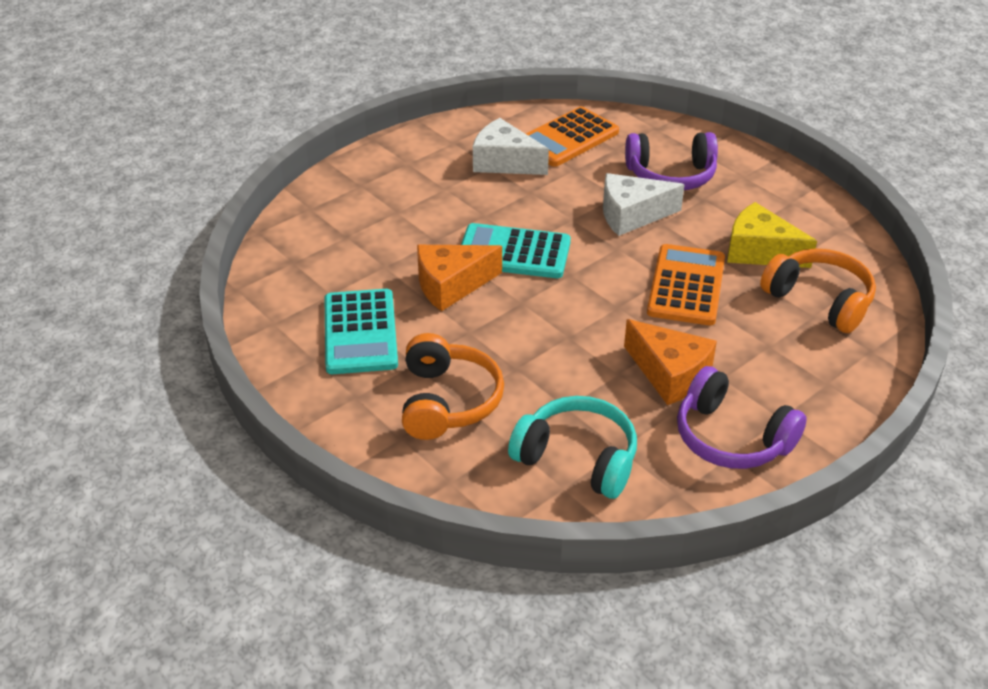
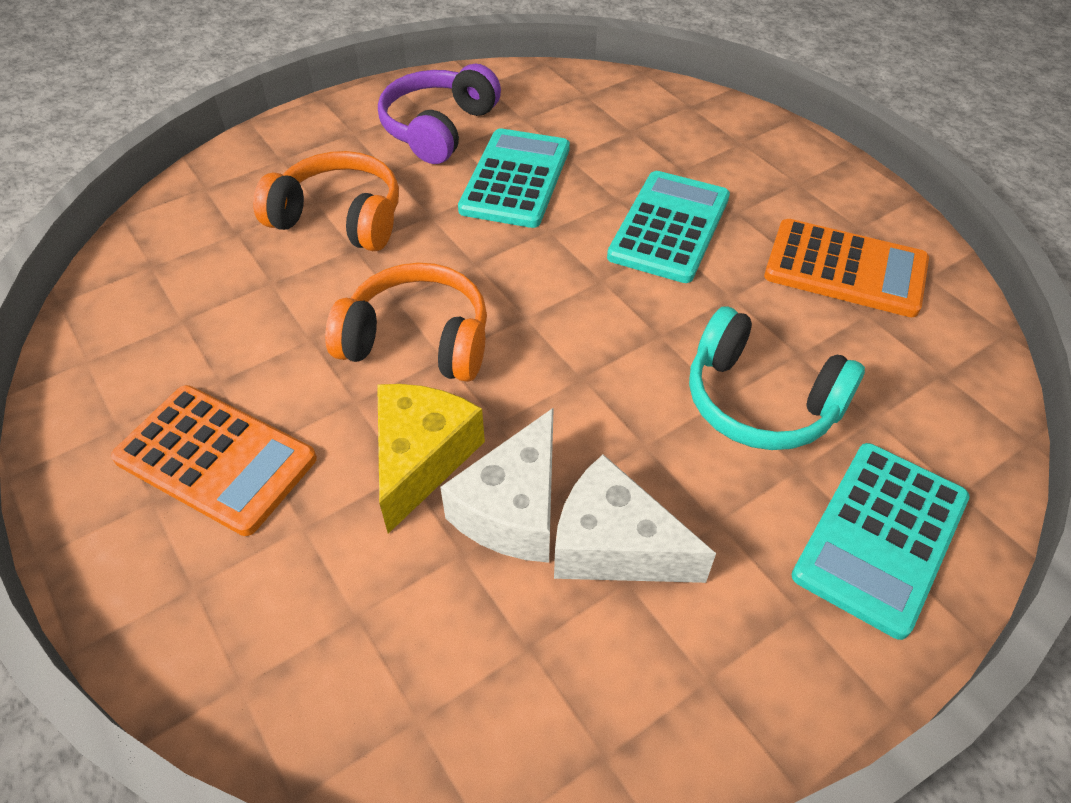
orange cheese: [417,245,502,311] [624,319,717,405] = 2 -> none = 0
purple headphones: [625,132,718,190] [677,366,807,469] = 2 -> [378,64,501,164] = 1
turquoise calculator: [324,289,398,374] [461,223,571,278] = 2 -> [458,128,570,228] [607,171,730,283] [791,443,969,640] = 3

